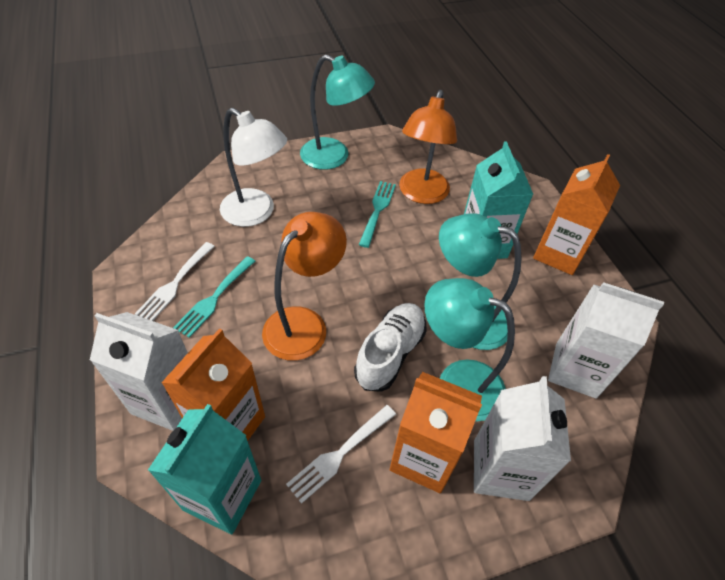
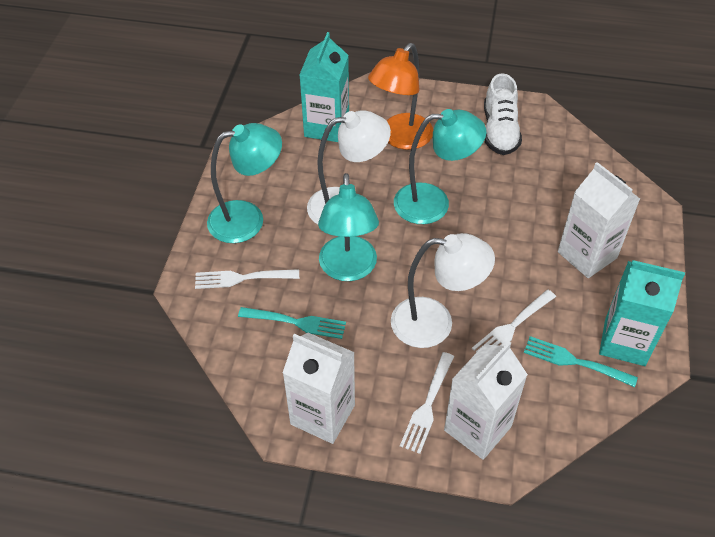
orange carton: [161,328,265,441] [390,372,482,493] [533,154,620,275] = 3 -> none = 0
orange lamp: [262,212,347,361] [399,90,457,204] = 2 -> [368,43,433,150] = 1
white fork: [135,242,215,321] [286,405,396,504] = 2 -> [195,269,299,289] [400,352,454,454] [472,290,556,353] = 3
white lamp: [220,108,287,227] = 1 -> [307,110,391,224] [391,233,495,348] = 2

